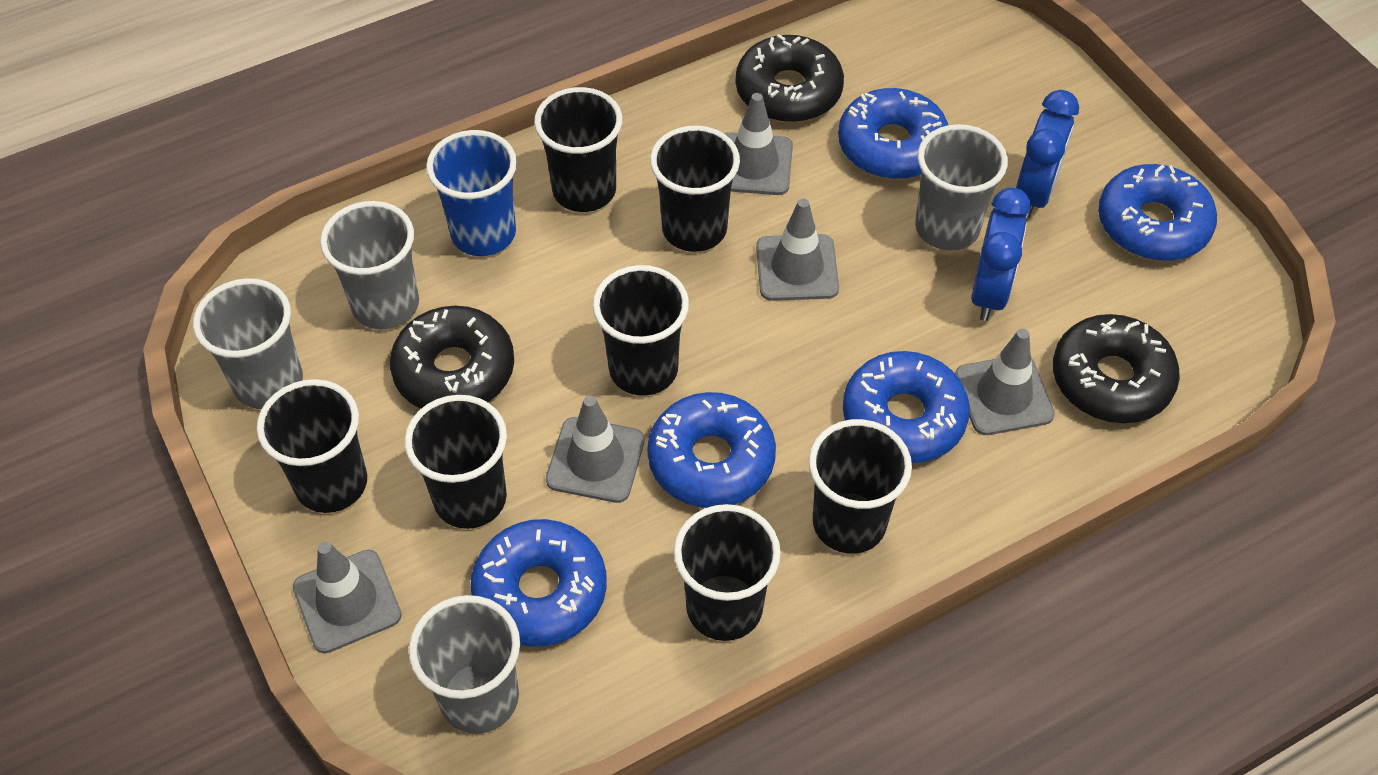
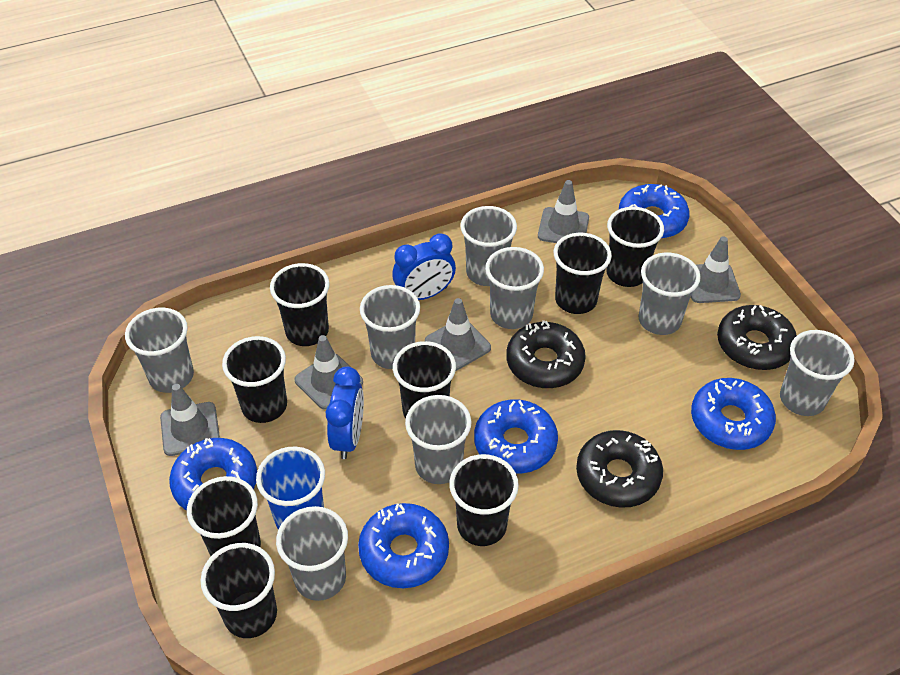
black cup: [257,379,367,513] [405,395,507,529] [534,87,623,212] [593,265,689,396] [650,126,740,252] [674,504,781,641] [809,419,912,554] = 7 -> [187,476,261,556] [200,543,277,638] [222,336,287,423] [270,263,330,346] [393,341,456,419] [449,454,519,546] [554,233,612,314] [606,207,664,287] = 8
grey cup: [193,278,303,409] [320,201,419,330] [409,595,520,734] [915,124,1008,251] = 4 -> [125,308,194,393] [276,506,348,601] [360,285,420,369] [405,395,472,484] [460,206,517,286] [485,247,544,329] [638,253,701,335] [780,330,855,416] = 8

